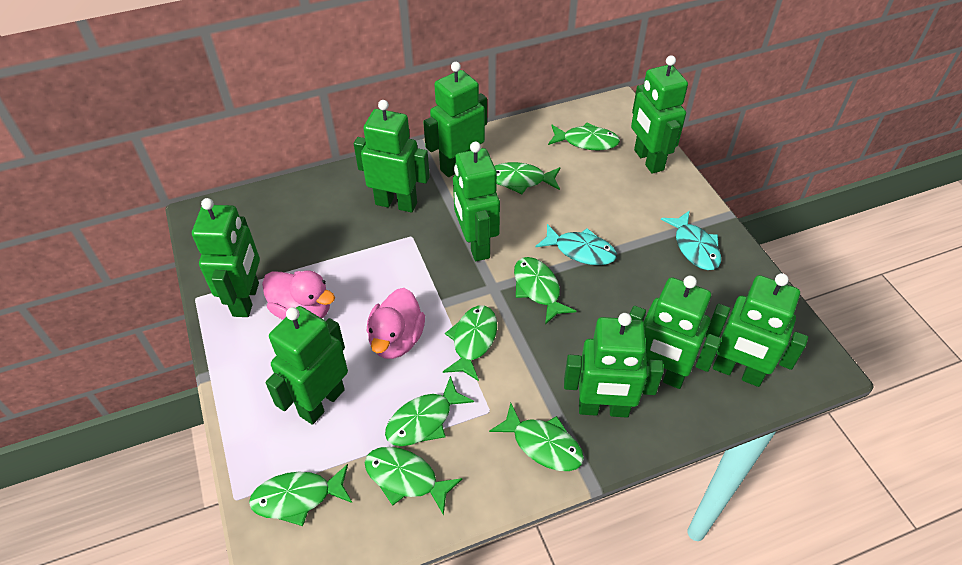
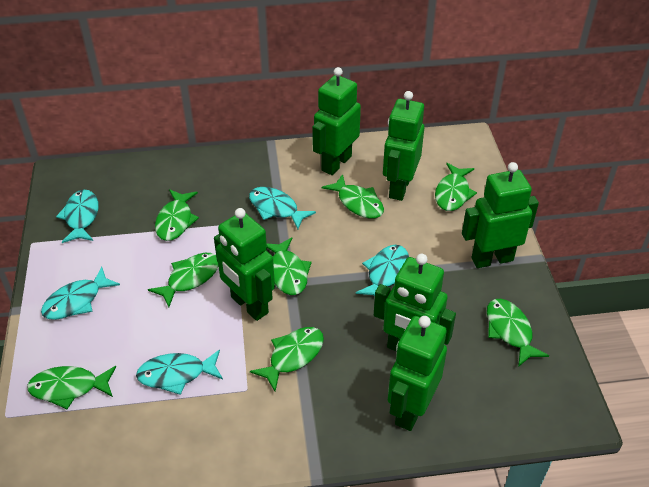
green robot: [192,198,260,317] [266,306,348,425] [354,100,430,212] [423,62,487,177] [453,142,500,261] [564,313,664,418] [630,276,722,389] [631,56,688,174] [705,273,808,387] = 9 -> [214,208,275,321] [312,67,361,175] [374,254,456,351] [383,91,424,201] [388,316,447,431] [462,162,539,268] = 6
pink duck: [262,271,335,320] [367,288,425,359] = 2 -> none = 0
turquoise fish: [535,224,617,265] [661,210,721,270] = 2 -> [41,267,120,320] [56,190,99,243] [136,350,223,395] [249,187,316,229] [356,245,409,296] = 5

